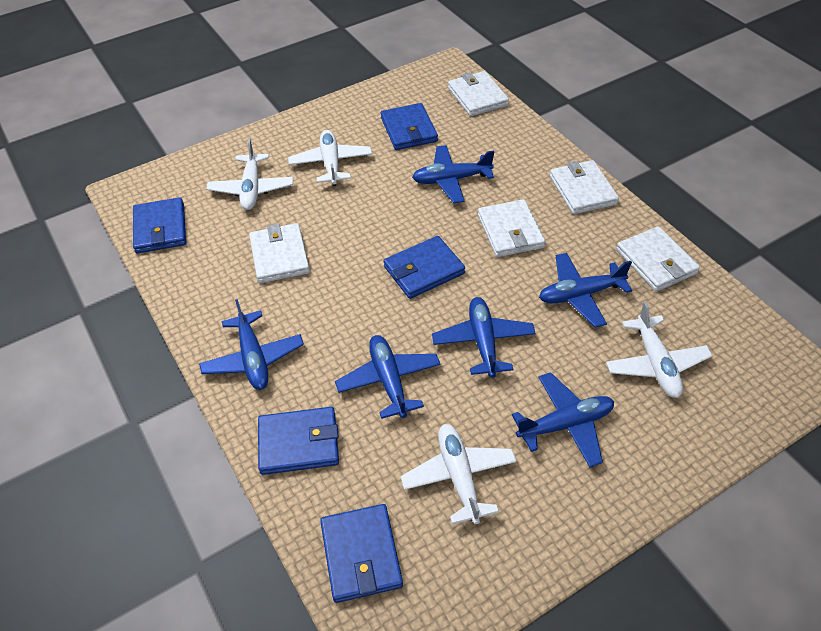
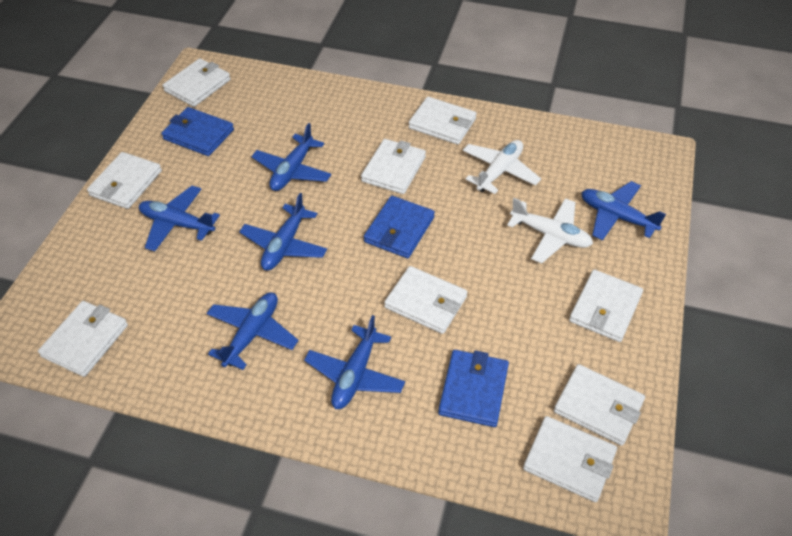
blue wallet: [133,197,186,253] [258,407,339,475] [320,504,403,603] [381,103,438,150] [383,236,465,299] = 5 -> [162,107,234,156] [364,196,435,258] [438,350,509,427] = 3
white plane: [206,139,293,210] [288,130,372,186] [401,424,517,524] [606,302,712,398] = 4 -> [463,140,541,194] [507,198,593,263] = 2
white wallet: [249,223,310,283] [448,71,509,116] [478,199,546,257] [550,160,619,214] [616,226,700,292] = 5 -> [38,301,128,377] [87,152,162,209] [163,58,231,107] [361,139,426,194] [384,266,467,334] [409,97,477,145] [523,416,617,502] [554,364,645,446] [569,269,643,342] = 9

